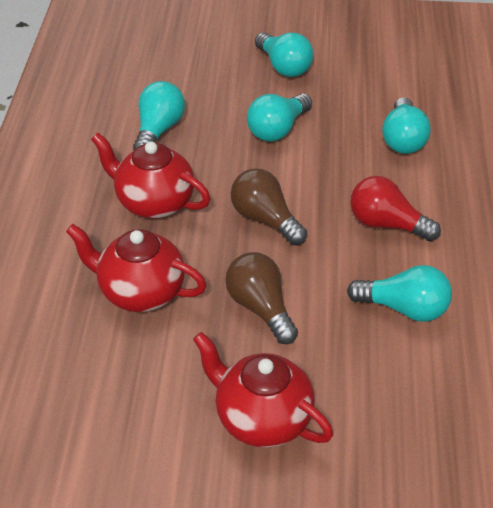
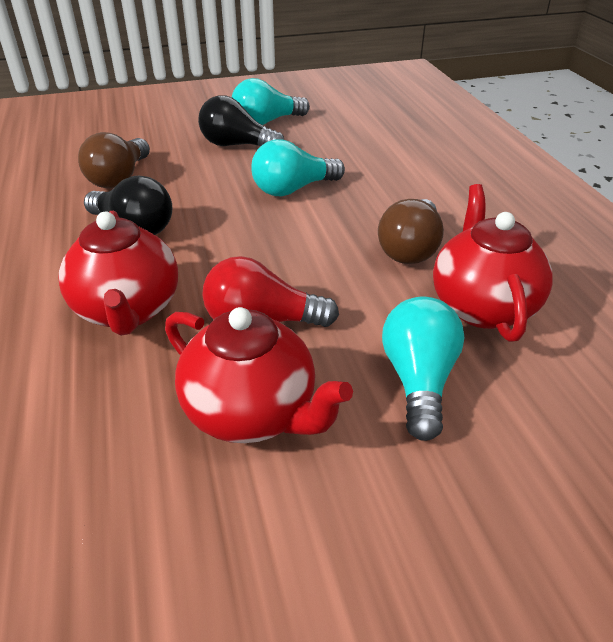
black light bulb: none = 0 -> [84,176,173,235] [198,95,284,146] = 2
turquoise light bulb: [133,81,185,150] [247,94,312,141] [255,32,313,77] [347,265,452,322] [382,97,431,154] = 5 -> [232,78,310,125] [251,139,345,197] [382,297,465,441] = 3

